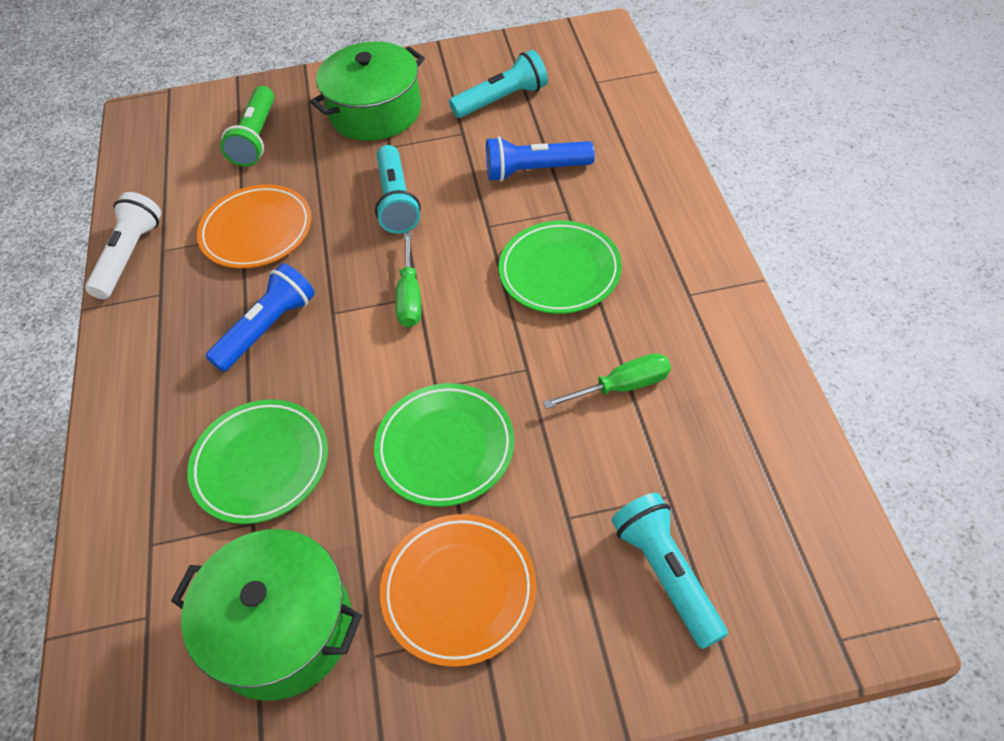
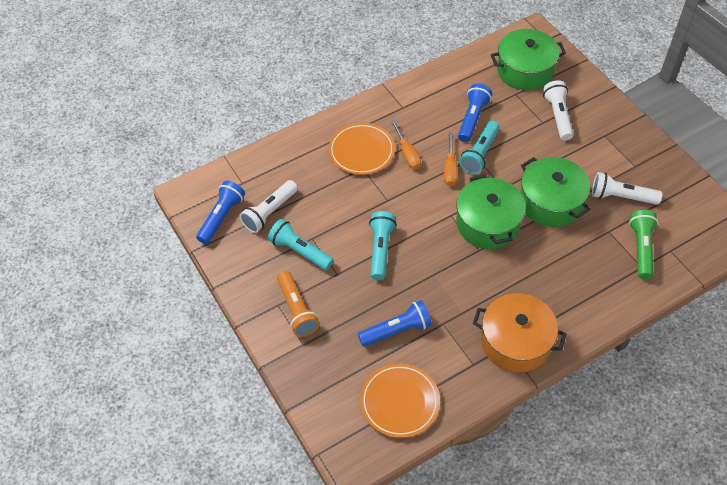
blue flashlight: [206,263,315,372] [486,136,595,182] = 2 -> [196,180,245,244] [358,300,432,347] [458,84,492,142] = 3
green plate: [187,399,328,524] [374,383,515,507] [499,221,622,314] = 3 -> none = 0
green pot: [171,529,362,701] [310,42,425,141] = 2 -> [456,175,526,249] [491,29,566,90] [521,157,590,227] = 3
green screwdriver: [396,232,421,327] [543,353,671,409] = 2 -> none = 0
orange flashlight: none = 0 -> [277,271,320,337] = 1
orange pot: none = 0 -> [473,293,566,373] = 1
orange screwdriver: none = 0 -> [391,120,421,169] [444,133,458,186] = 2
white flashlight: [85,192,161,299] = 1 -> [240,180,298,233] [543,80,574,141] [592,172,663,205] = 3

